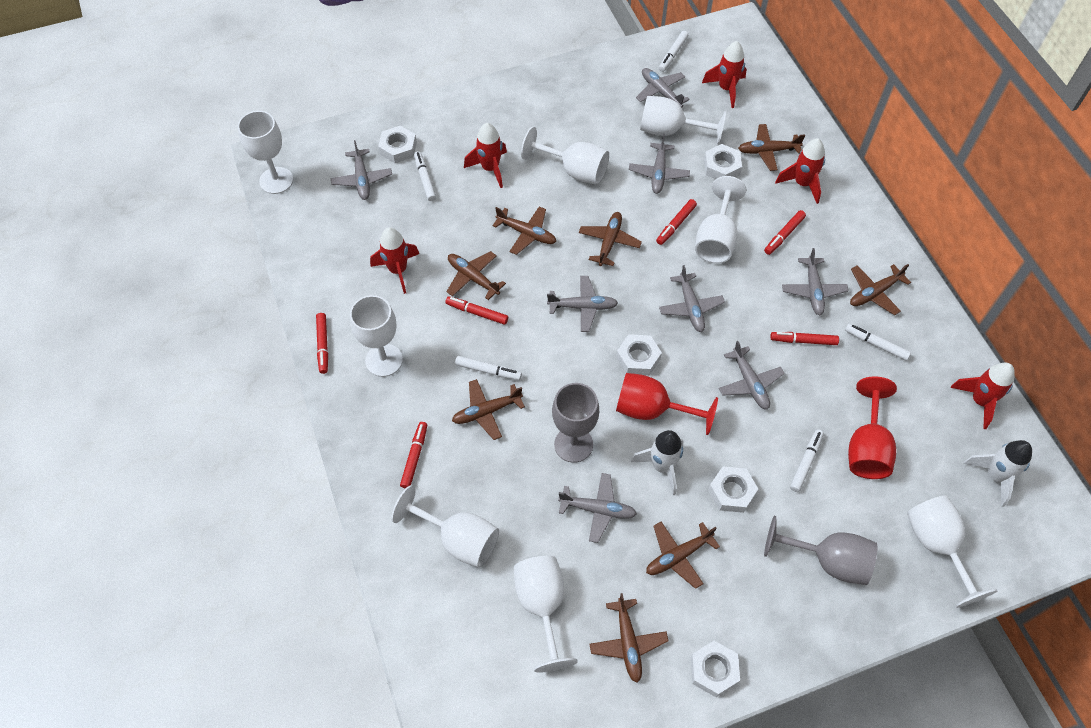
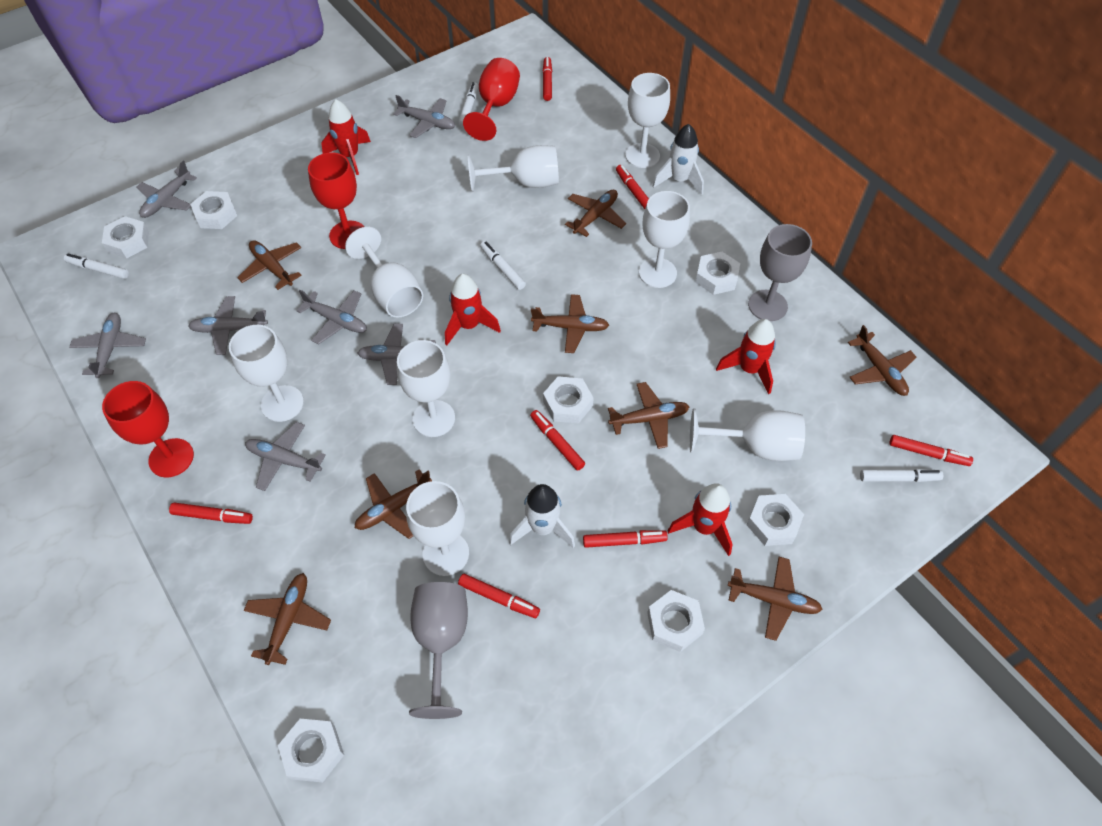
grey plane: [330,140,392,200] [547,276,618,332] [558,473,637,543] [629,134,690,194] [636,68,690,108] [659,265,725,332] [719,341,785,410] [782,248,848,315] = 8 -> [69,313,146,378] [137,161,197,218] [188,296,268,355] [245,422,326,491] [297,290,367,344] [357,324,436,385] [394,95,455,138] = 7
red goblet: [616,373,718,435] [848,376,897,479] = 2 -> [102,381,194,477] [308,152,364,249] [463,58,520,141] = 3
red marker: [316,313,328,374] [400,422,427,489] [445,296,508,325] [656,199,697,245] [764,210,806,255] [770,332,839,345] = 6 -> [169,502,253,524] [458,574,540,618] [530,410,585,471] [543,57,552,101] [583,530,668,548] [616,165,649,209] [890,435,973,466] = 7
red rocket: [370,227,419,294] [464,123,507,188] [702,41,747,108] [775,138,825,204] [950,362,1015,429] = 5 -> [321,99,371,175] [445,274,501,345] [668,483,733,556] [716,319,776,394] = 4
white marker: [414,151,436,201] [455,356,522,380] [659,31,688,72] [790,429,824,492] [845,324,911,361] = 5 -> [64,253,129,279] [458,82,478,128] [480,241,526,290] [860,469,943,482] = 4
white nut: [378,126,417,163] [616,334,662,376] [691,641,740,697] [704,144,742,179] [708,467,758,513] = 5 -> [102,216,149,258] [190,191,237,229] [278,719,344,782] [543,376,594,424] [647,590,705,652] [695,252,740,295] [747,494,804,546] = 7

